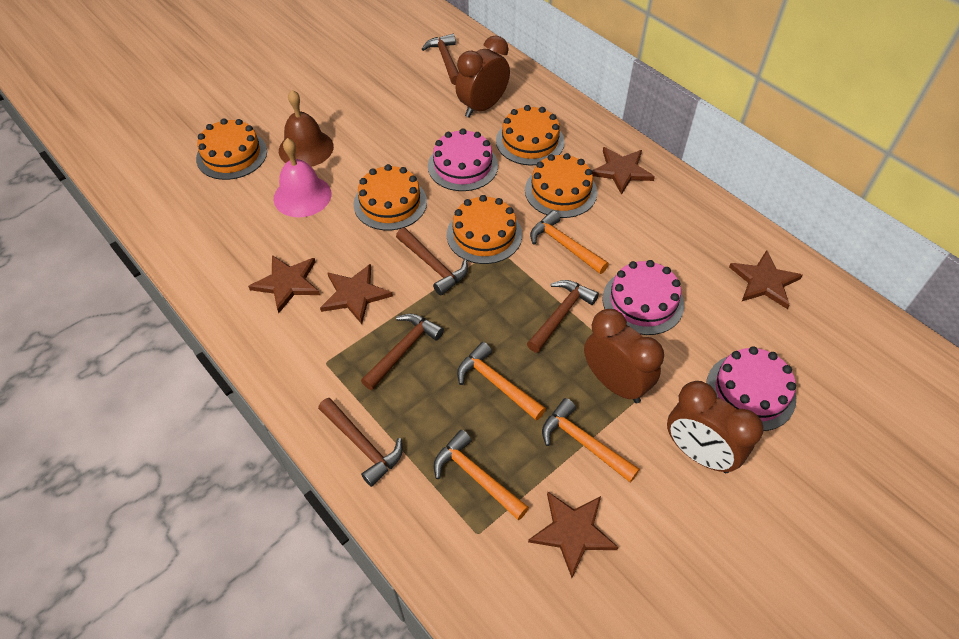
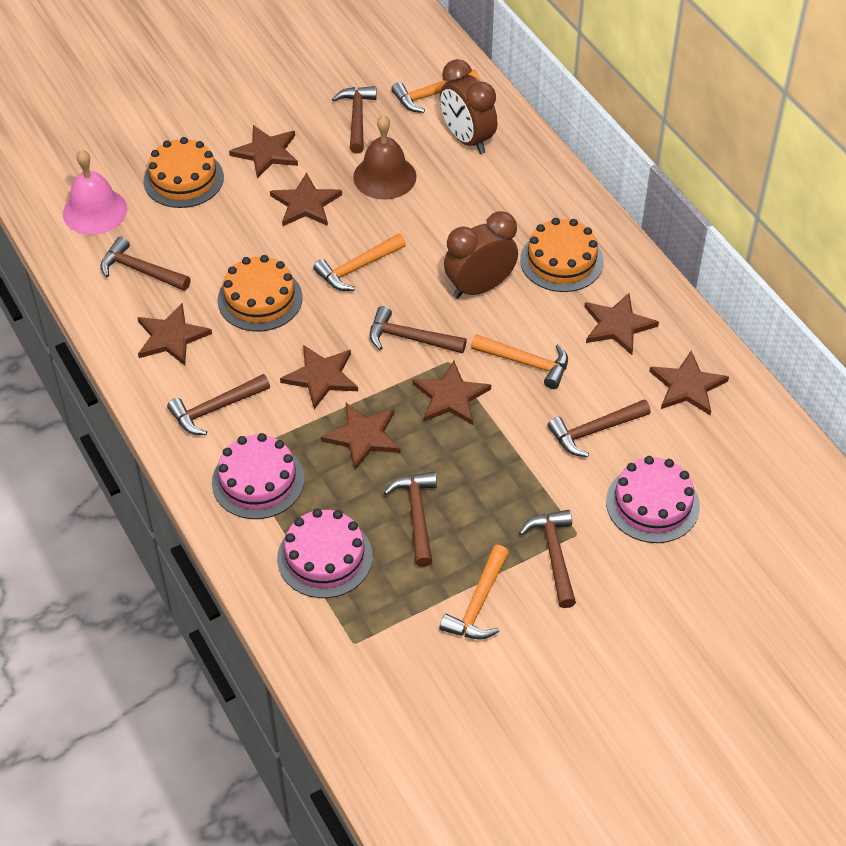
brown clock: [455,35,510,118] [584,309,664,403] [667,381,764,473] = 3 -> [440,59,497,154] [444,211,518,299] = 2
brown hammer: [318,398,403,487] [361,314,444,390] [396,228,468,295] [422,34,459,85] [527,280,599,353] = 5 -> [100,237,191,291] [167,374,270,435] [332,86,377,153] [369,306,467,353] [384,472,437,567] [519,510,576,608] [548,400,651,457] = 7
brown star: [248,255,320,313] [320,264,393,324] [528,492,619,578] [592,147,655,195] [729,250,803,309] = 5 -> [137,303,212,365] [229,125,298,178] [270,172,342,226] [280,345,358,409] [321,403,401,470] [412,361,491,425] [584,293,659,355] [649,351,729,415] = 8
orange cake: [196,118,267,180] [353,164,427,230] [447,195,522,264] [496,105,565,166] [525,153,597,218] = 5 -> [143,137,224,208] [217,255,303,331] [520,218,604,292] = 3

